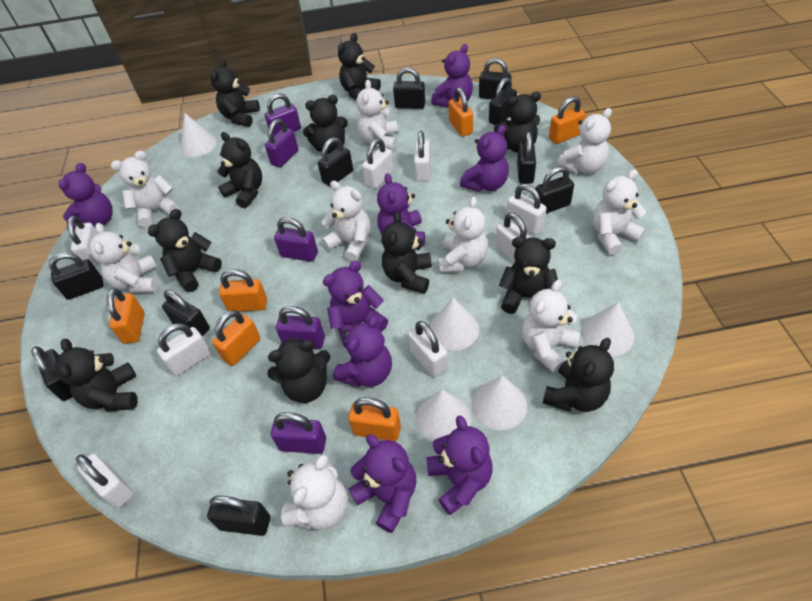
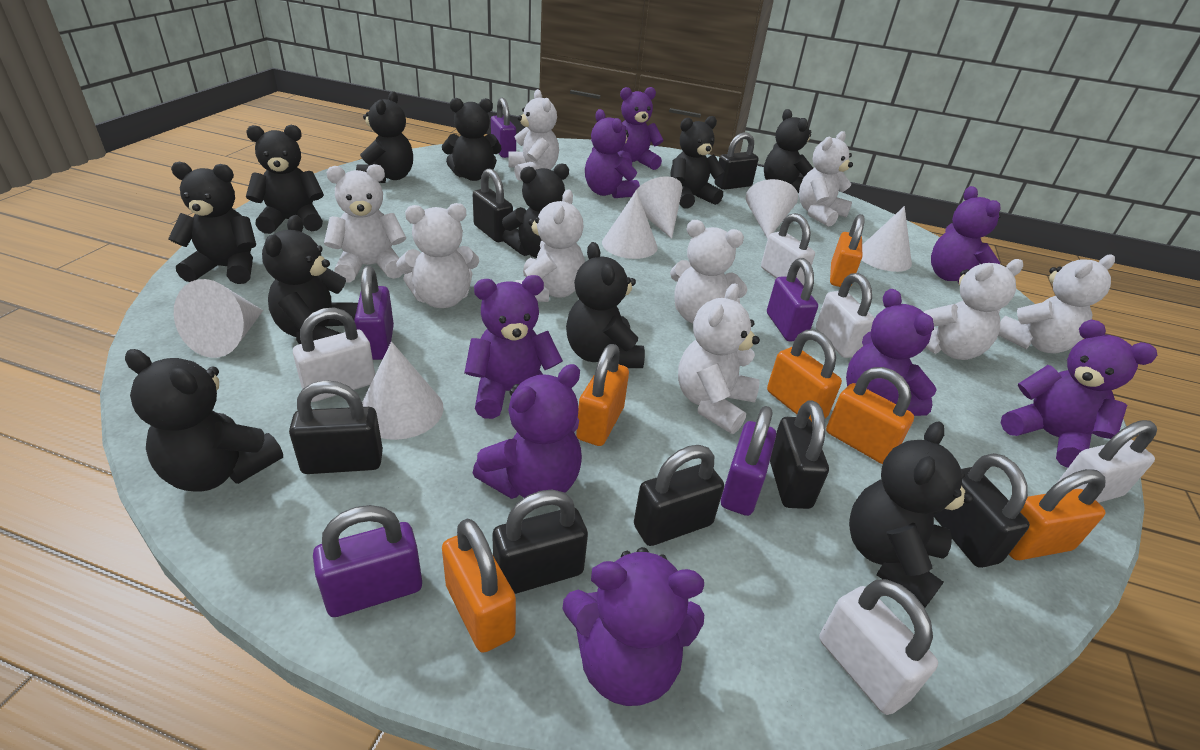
black padlock: [31,346,73,401] [49,253,104,300] [162,290,210,337] [207,496,270,536] [318,137,353,187] [393,67,426,109] [479,58,511,100] [489,77,517,125] [517,132,536,184] [535,166,574,213] = 10 -> [289,380,383,474] [473,169,513,242] [492,490,588,594] [634,445,724,546] [715,132,759,190] [770,400,829,509] [934,453,1030,568] = 7
white cone: [180,113,217,157] [416,390,472,442] [430,298,479,350] [472,376,527,430] [581,302,635,356] = 5 -> [174,279,263,358] [362,342,444,440] [602,190,658,259] [634,176,682,239] [746,179,798,239] [862,206,912,272] = 6
white padlock: [67,216,99,266] [76,453,134,508] [157,323,211,376] [362,138,394,189] [408,321,448,378] [414,131,431,182] [495,213,531,263] [507,184,546,235] = 8 -> [293,308,375,402] [761,213,815,286] [816,273,875,358] [819,579,938,715] [1057,420,1157,503] = 5

